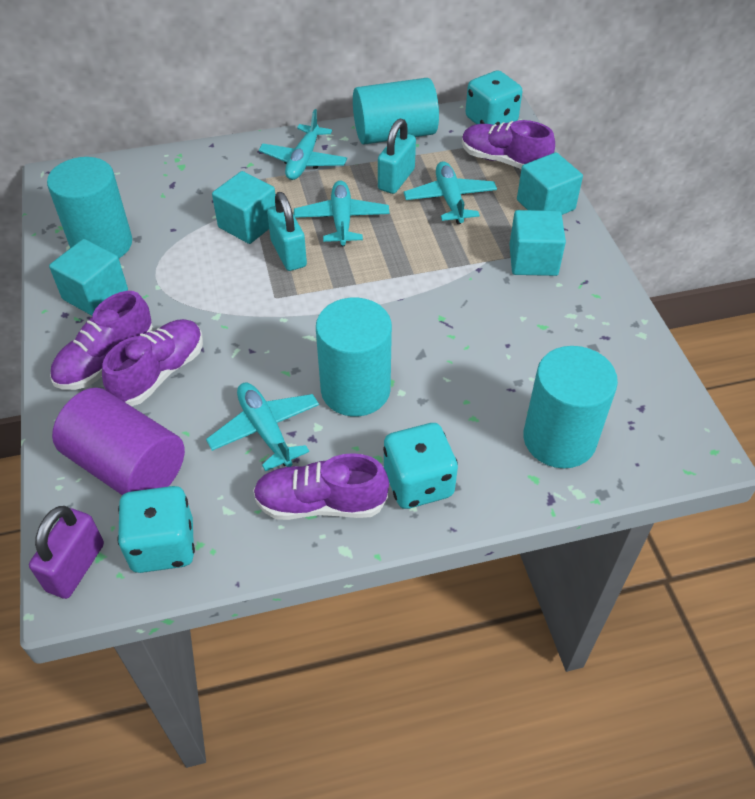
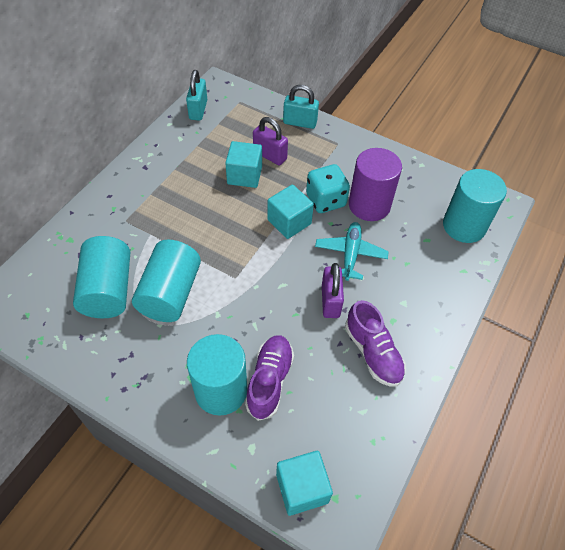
purple padlock: [29,506,104,599] = 1 -> [253,117,288,165] [322,263,344,318] = 2
purple shoe: [50,291,154,390] [102,319,203,406] [253,453,389,520] [462,120,555,169] = 4 -> [245,335,294,421] [345,300,406,387] = 2
turquoise cube: [49,239,128,316] [212,171,275,244] [509,210,566,276] [517,152,583,215] = 4 -> [225,141,262,188] [267,185,314,239] [276,451,333,516] = 3
turquoise dice: [117,486,195,573] [383,423,458,509] [465,70,522,125] = 3 -> [306,164,350,213] = 1
turquoise plane: [206,383,319,471] [259,109,347,180] [294,181,390,246] [404,161,497,224] = 4 -> [315,222,389,281] = 1

